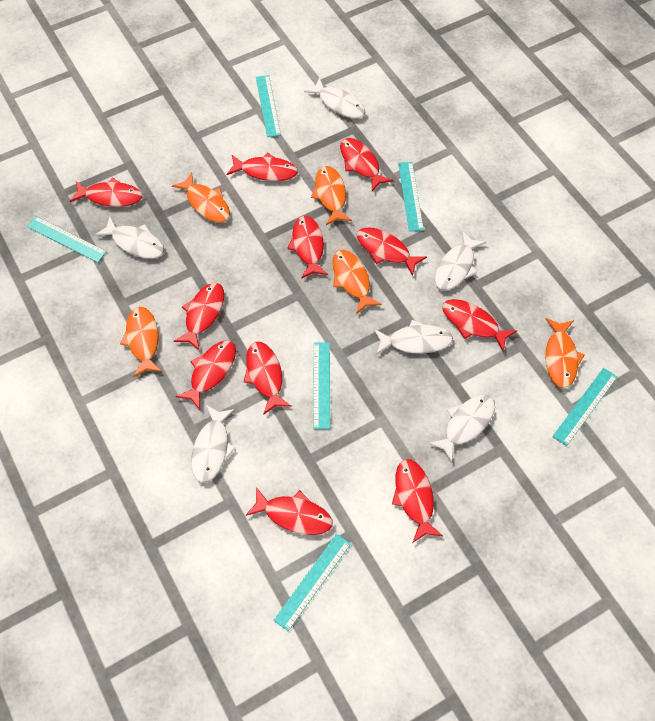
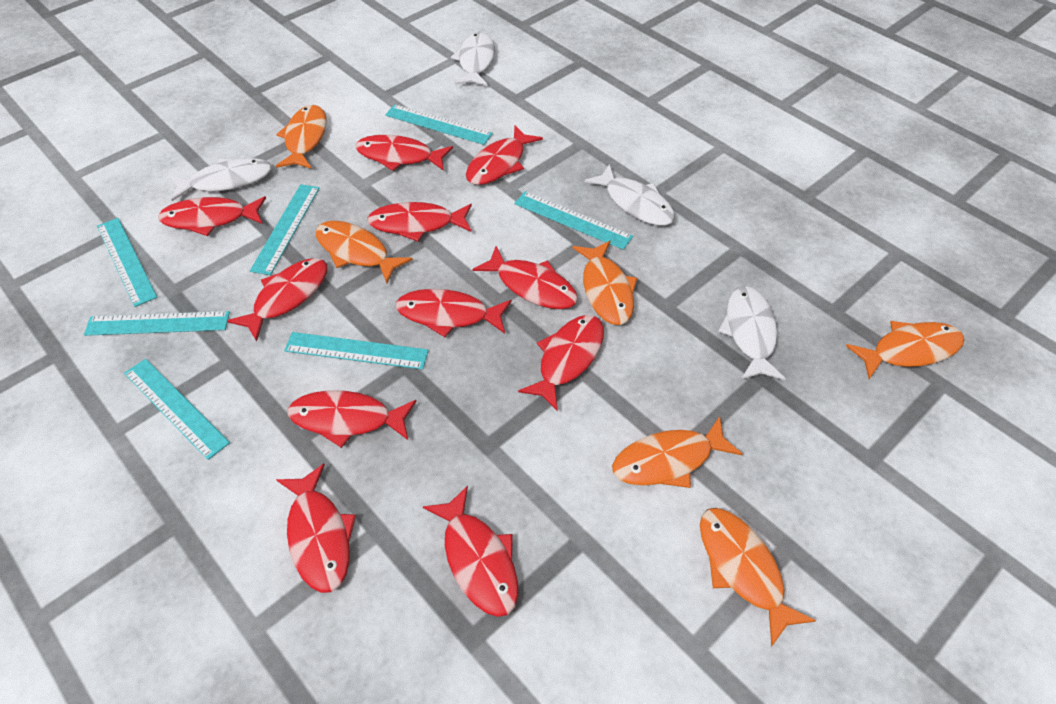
orange fish: [120,307,162,377] [172,172,230,223] [311,166,352,225] [332,250,382,314] [545,318,585,388] = 5 -> [276,105,327,169] [316,221,413,284] [573,241,637,325] [612,416,742,488] [700,508,816,647] [846,321,965,379] = 6
turquoise ruler: [27,216,107,263] [256,75,281,137] [273,534,351,631] [313,343,330,430] [398,162,424,232] [552,368,617,446] = 6 -> [84,311,230,336] [97,218,157,307] [124,359,230,460] [250,184,320,275] [284,332,429,370] [385,104,493,145] [514,191,633,250] = 7
white fish: [95,217,164,258] [191,405,236,483] [304,78,365,118] [374,320,453,355] [428,395,495,463] [435,231,486,290] = 6 -> [169,158,272,201] [451,32,495,86] [584,164,675,226] [718,286,786,380] = 4

